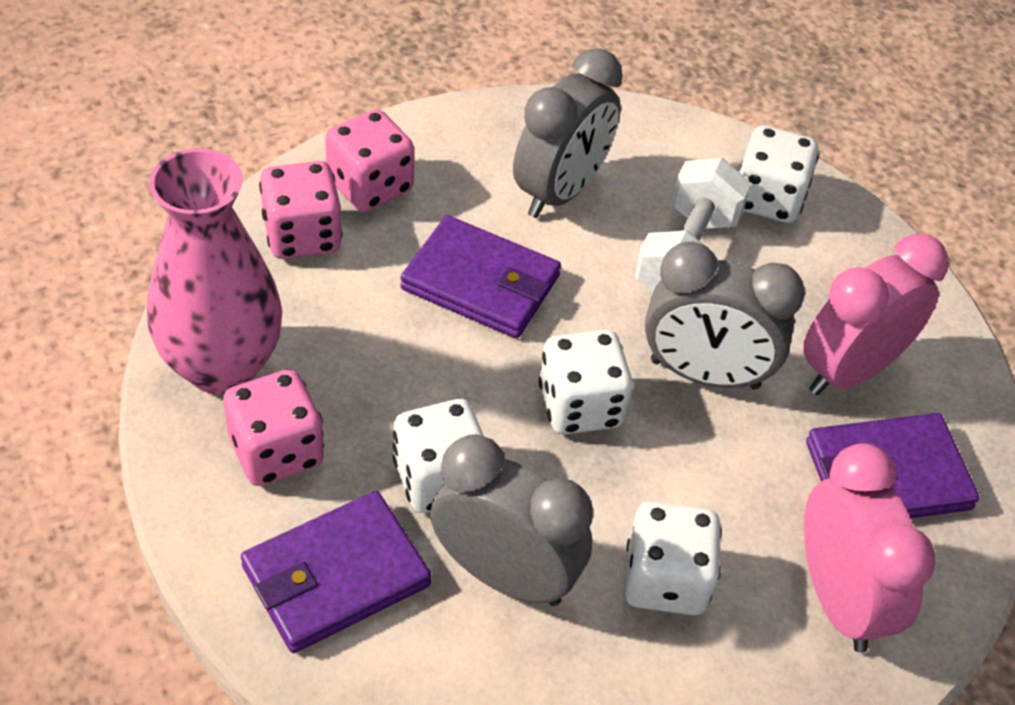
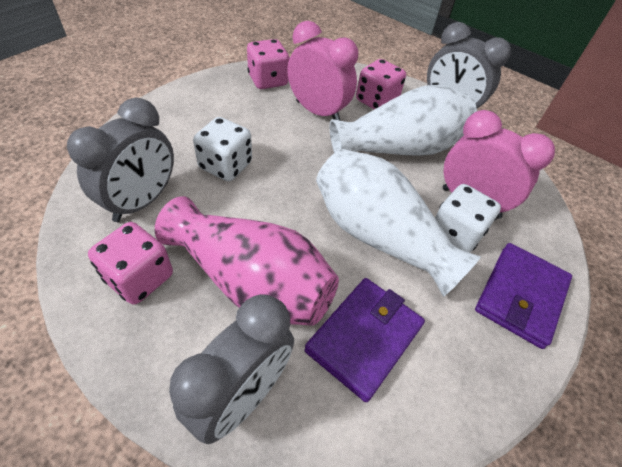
purple wallet: [241,491,432,653] [400,215,561,338] [806,413,980,518] = 3 -> [304,278,425,402] [475,243,572,349] = 2
white dice: [393,399,484,513] [539,330,633,434] [625,501,722,615] [740,125,819,223] = 4 -> [193,117,252,181] [435,184,501,253] = 2
white dumbbell: [635,158,751,293] = 1 -> none = 0
white vase: none = 0 -> [316,149,481,297] [330,85,477,156] = 2

